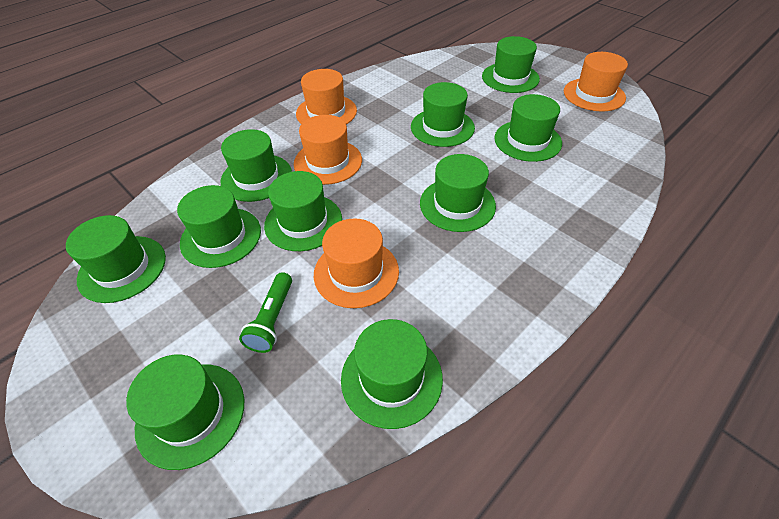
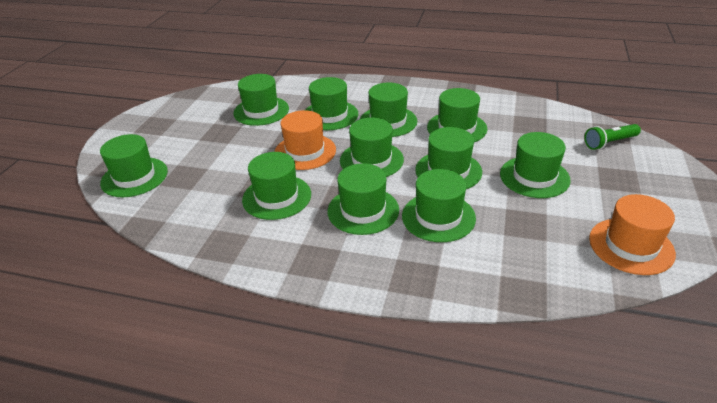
green hat: [66,215,166,303] [126,355,244,470] [177,185,261,268] [221,129,292,202] [264,171,342,251] [341,319,443,429] [411,82,475,147] [420,154,496,232] [482,36,540,93] [494,94,562,162] = 10 -> [100,134,168,197] [233,74,289,126] [242,152,311,220] [305,77,358,130] [328,163,399,235] [340,118,404,177] [360,83,417,137] [402,169,476,242] [415,127,482,189] [427,88,487,142] [500,132,571,198] = 11
orange hat: [294,115,362,185] [296,69,357,124] [314,218,399,308] [564,52,628,112] = 4 -> [274,110,336,170] [589,194,676,275] = 2

